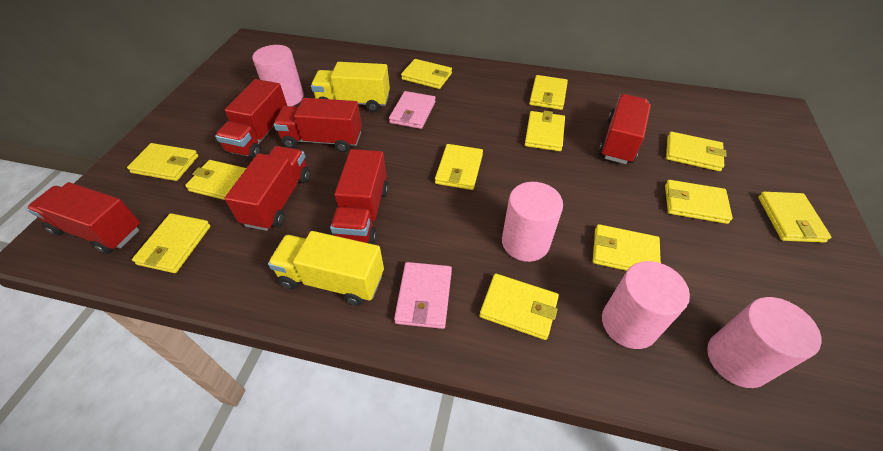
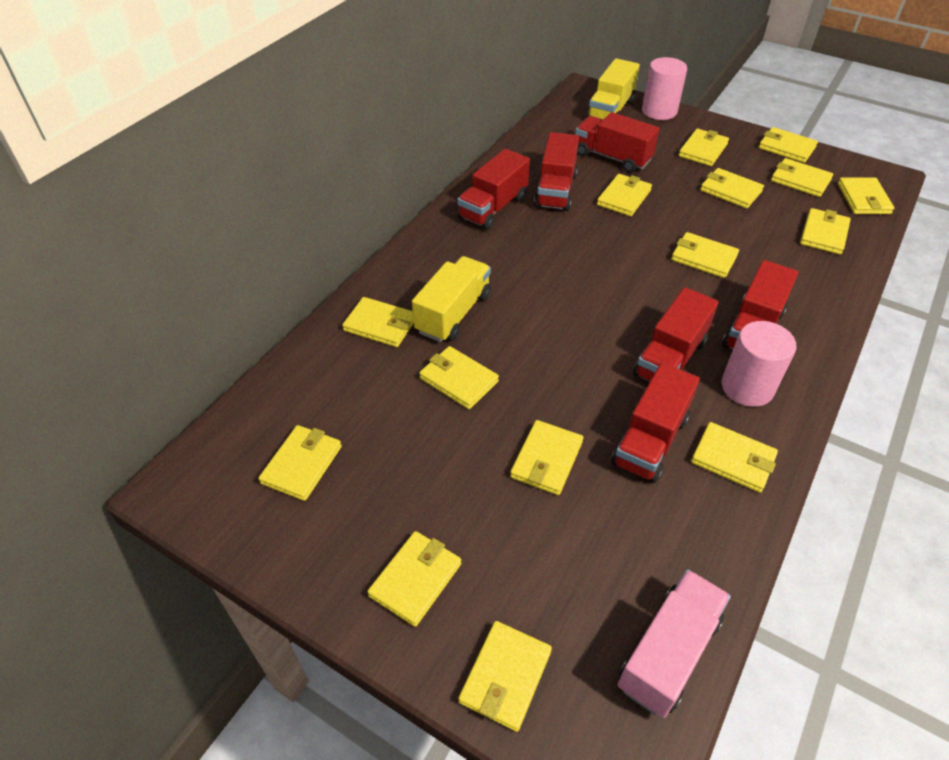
pink cylinder: [252,45,304,106] [502,182,563,262] [602,261,690,349] [707,297,822,388] = 4 -> [642,57,687,120] [722,321,797,407] = 2
pink truck: none = 0 -> [618,569,731,718] = 1
pink wallet: [389,91,436,129] [394,262,452,329] = 2 -> none = 0
yellow wallet: [127,143,198,181] [132,213,210,273] [185,160,246,200] [401,59,452,89] [435,144,483,190] [480,273,559,340] [525,111,565,151] [529,75,568,110] [593,224,661,271] [665,180,733,224] [666,132,727,171] [758,192,831,243] = 12 -> [258,425,342,501] [342,297,414,347] [367,531,461,627] [419,346,499,409] [458,621,552,732] [510,420,583,495] [597,174,652,216] [671,232,739,278] [679,129,729,166] [691,422,778,493] [700,168,764,209] [759,127,818,163] [771,158,833,197] [800,208,851,254] [838,177,894,214] = 15

